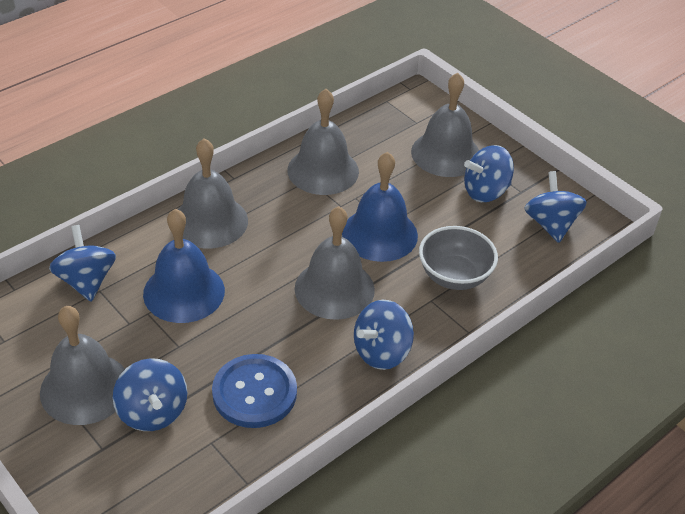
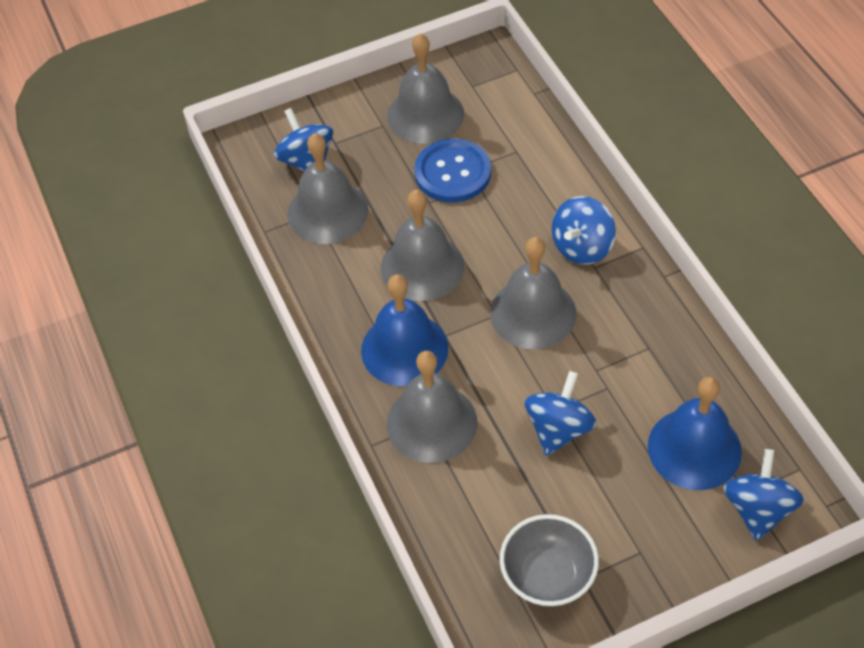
blue spinning top: [49,225,116,301] [113,358,187,431] [354,300,414,370] [464,145,514,202] [524,171,587,243] = 5 -> [274,108,333,171] [524,371,597,456] [552,196,616,265] [723,449,804,541] = 4

